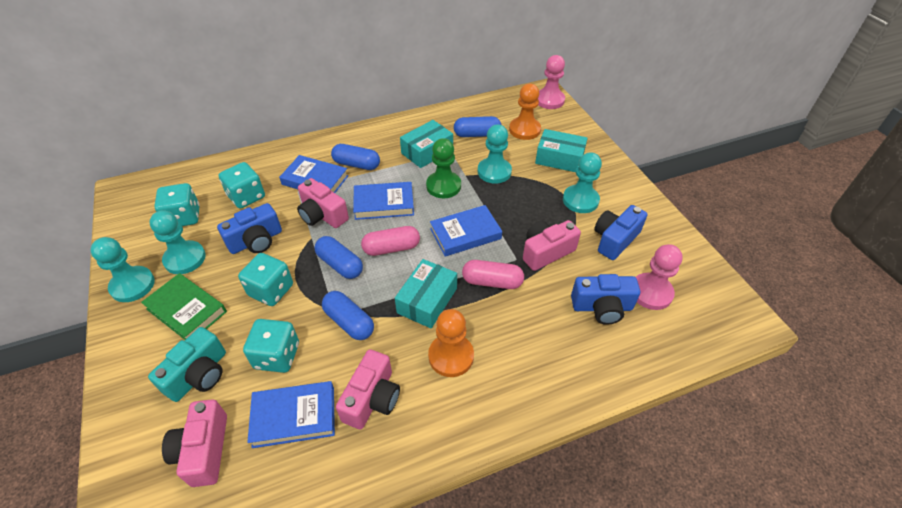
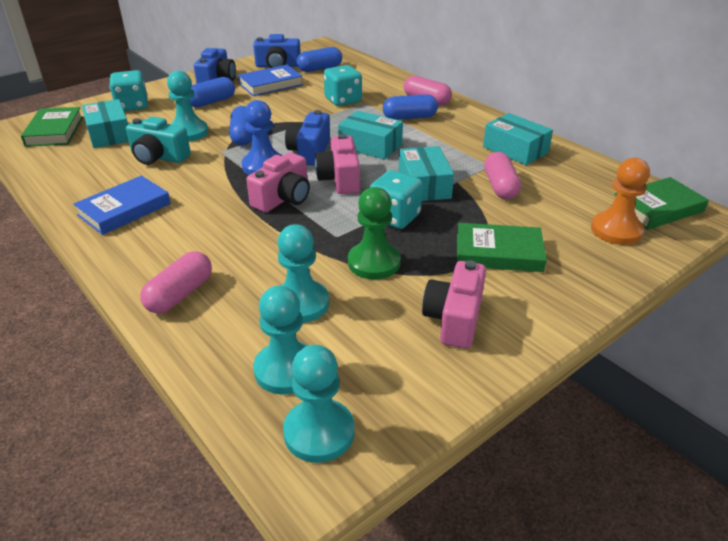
blue book: [247,381,335,448] [279,155,349,193] [353,182,414,220] [430,205,502,257] = 4 -> [73,175,171,235] [238,65,303,96] = 2
blue pawn: none = 0 -> [242,100,282,175] = 1
green book: [141,273,227,340] = 1 -> [21,107,83,147] [457,223,547,272] [611,177,709,230] = 3
orange pawn: [428,309,474,377] [509,84,541,140] = 2 -> [591,158,650,245] = 1
pink camera: [162,399,227,487] [297,178,349,228] [336,349,400,430] [523,220,581,271] = 4 -> [246,152,310,212] [315,134,360,194] [422,260,486,349] = 3
pink capsule: [361,226,420,256] [462,260,524,289] = 2 -> [140,251,212,314] [404,76,452,106] [484,152,521,199] = 3
pink pawn: [538,55,565,109] [636,244,683,310] = 2 -> none = 0
turquoise box: [395,259,457,328] [400,120,453,168] [535,129,588,172] = 3 -> [82,99,129,148] [338,111,403,160] [398,146,454,201] [483,113,553,165] = 4
turquoise dice: [154,183,200,226] [219,162,265,209] [238,253,293,306] [243,319,299,373] = 4 -> [109,70,148,111] [324,65,362,106] [370,170,423,229] = 3

